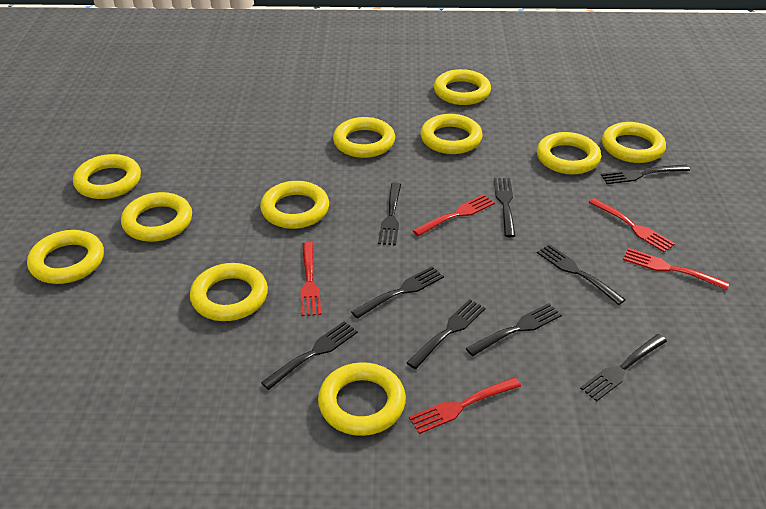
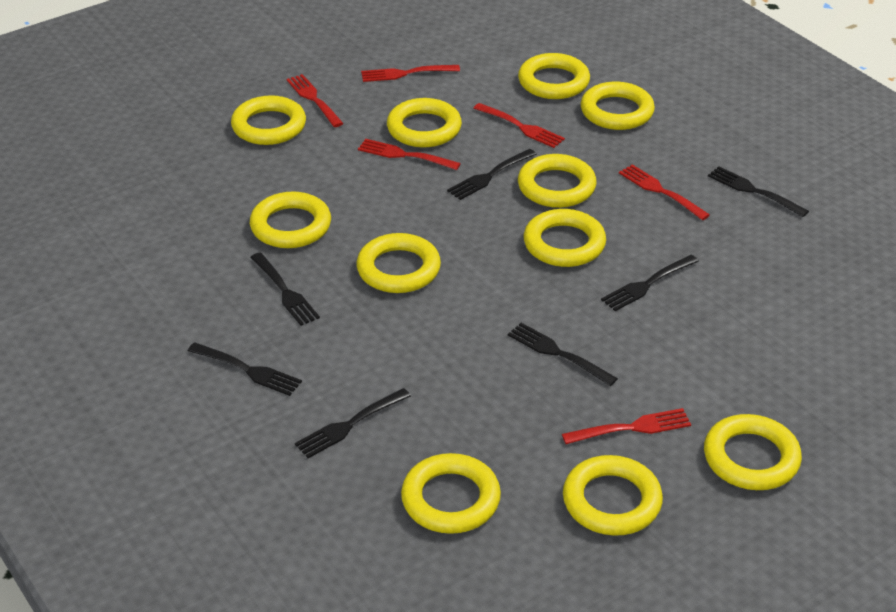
black fork: [261,321,358,390] [351,266,444,319] [378,183,401,245] [407,299,485,369] [466,303,562,356] [494,178,515,237] [537,244,626,305] [580,334,667,401] [601,165,690,184] = 9 -> [188,342,302,396] [250,253,320,326] [295,388,411,458] [447,149,536,200] [508,323,618,386] [601,255,699,311] [708,166,809,217] = 7
red fork: [300,242,321,316] [409,377,521,434] [412,194,495,236] [588,198,675,252] [623,248,729,290] = 5 -> [286,74,344,127] [358,139,461,170] [361,65,460,82] [473,103,565,148] [562,408,691,444] [619,164,710,220] = 6

